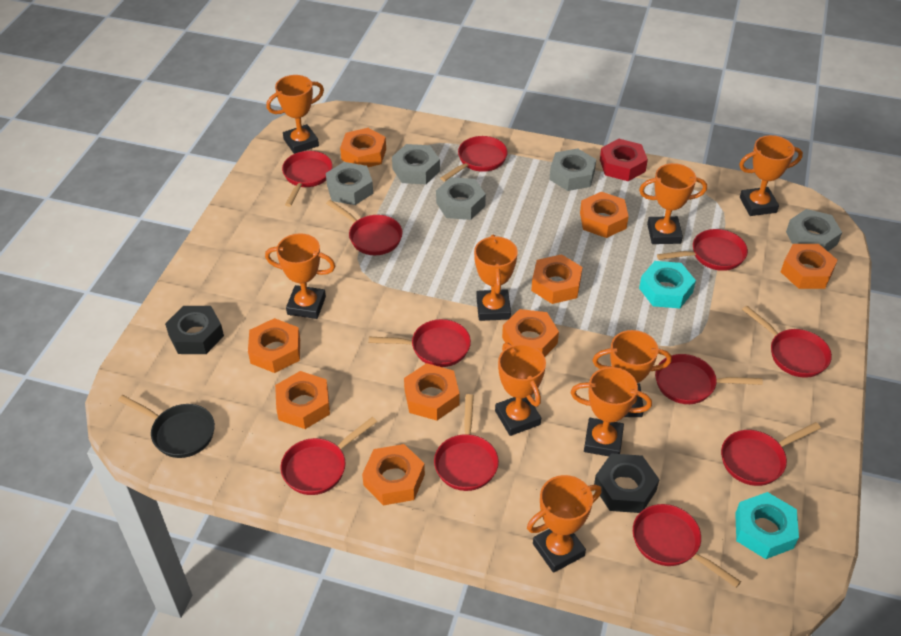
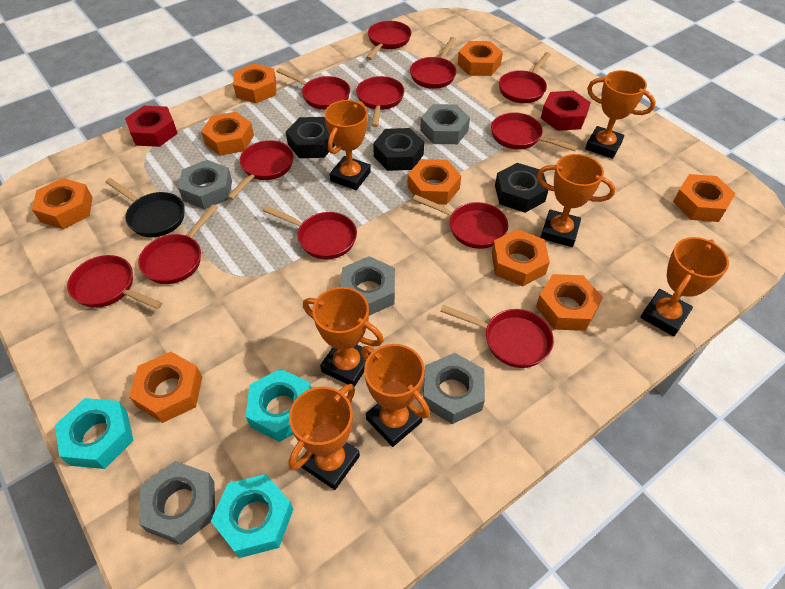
black nut: [165,306,224,354] [594,453,660,513] = 2 -> [286,117,335,158] [373,128,424,171] [495,163,548,213] = 3
orange trophy: [265,233,335,319] [266,75,324,154] [474,234,518,321] [495,343,546,436] [527,475,601,573] [571,367,652,456] [593,330,672,417] [639,163,707,244] [739,135,803,216] = 9 -> [288,384,360,490] [303,287,384,387] [324,100,371,190] [361,344,430,447] [537,154,615,247] [585,70,656,159] [640,237,729,336] = 7
red nut: [600,139,648,181] = 1 -> [125,106,178,147] [541,91,591,131] = 2
red pan: [280,417,377,495] [282,151,333,207] [326,200,403,255] [369,319,471,367] [434,394,499,491] [440,136,508,181] [633,504,741,588] [655,354,763,404] [657,229,748,271] [721,422,821,486] [742,306,832,378] = 11 -> [67,255,162,309] [138,204,218,284] [227,140,293,200] [262,206,357,259] [276,68,350,110] [356,76,404,127] [366,21,411,60] [410,37,457,89] [413,195,508,249] [440,305,554,368] [491,112,577,151] [499,52,551,103] = 12
turquoise nut: [639,261,696,308] [735,492,799,559] = 2 -> [55,398,134,469] [211,474,293,558] [246,369,311,442] = 3

